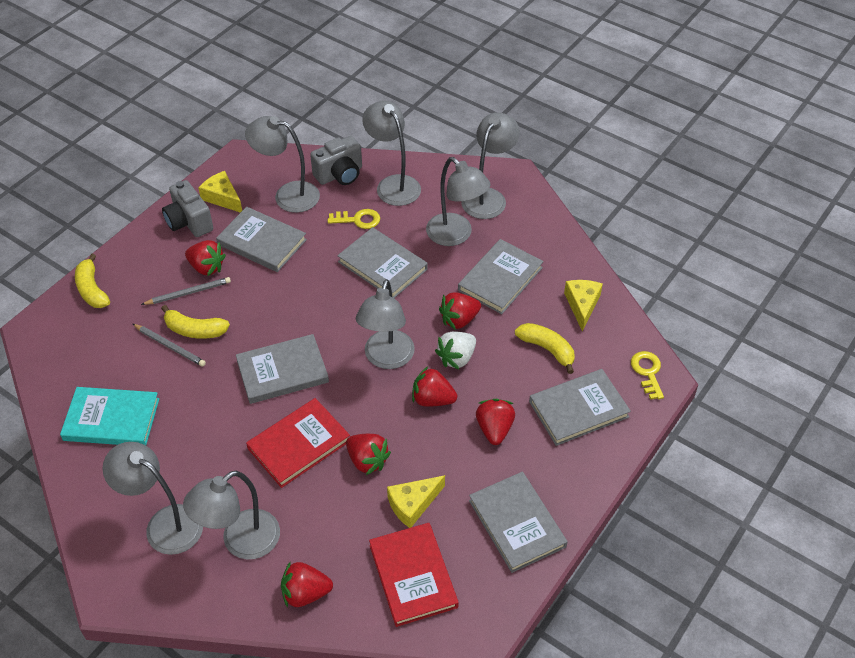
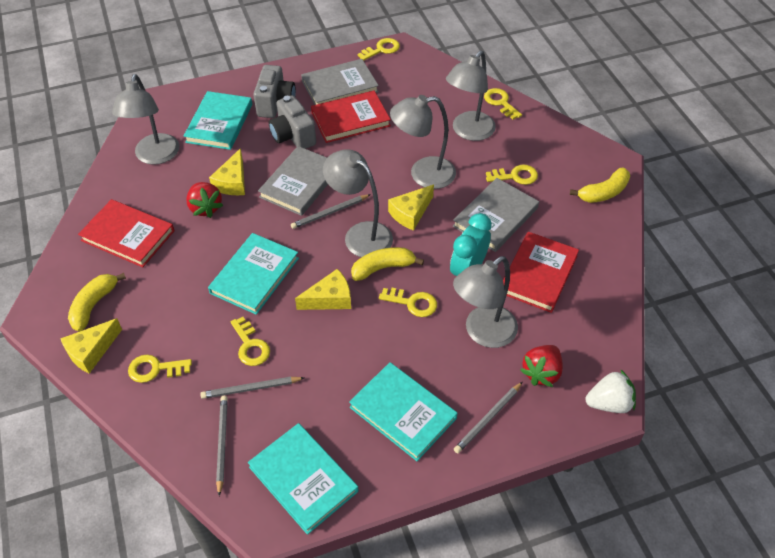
grey book: [216,207,307,272] [236,334,329,404] [337,227,428,298] [458,239,544,314] [469,472,568,573] [529,369,631,446] = 6 -> [258,146,328,216] [301,59,379,105] [453,178,539,252] = 3
grey lamp: [102,442,203,555] [183,471,280,560] [245,116,320,213] [356,279,415,369] [362,101,421,206] [426,157,490,246] [461,112,520,219] = 7 -> [112,74,179,165] [323,149,393,257] [390,95,456,189] [446,51,496,141] [453,256,518,348] = 5
grey pencil: [133,324,206,367] [141,277,231,305] = 2 -> [200,377,304,399] [216,396,228,496] [291,194,371,229] [454,382,523,453] = 4
red book: [246,398,350,488] [369,523,459,627] = 2 -> [78,199,175,267] [311,90,391,143] [503,232,579,313] = 3
red strawberry: [185,240,226,276] [281,561,333,608] [346,434,391,475] [412,366,457,407] [439,292,481,330] [476,399,515,445] = 6 -> [186,182,223,218] [520,345,563,387] = 2
turquoise book: [60,387,160,445] = 1 -> [184,91,252,150] [208,233,299,315] [248,423,358,535] [349,362,458,461] = 4
turquoise clock: none = 0 -> [450,213,492,276] = 1
yellow cheese: [198,171,242,213] [387,475,445,528] [564,280,603,331] = 3 -> [60,318,122,374] [209,148,245,195] [295,269,351,310] [388,185,434,231] = 4
yellow key: [328,209,380,229] [631,351,664,400] = 2 -> [128,355,192,383] [231,317,270,366] [358,38,400,61] [379,288,437,317] [484,88,522,120] [486,164,538,185] = 6

